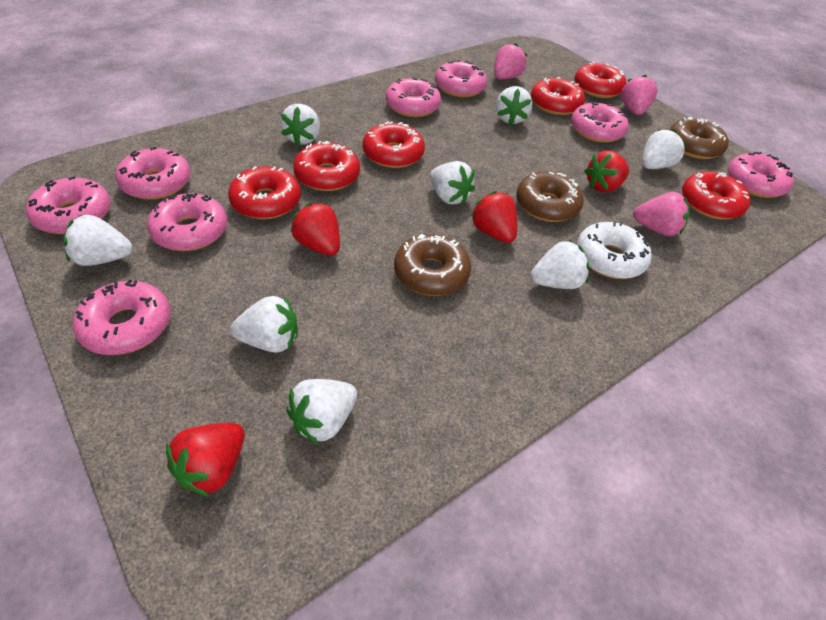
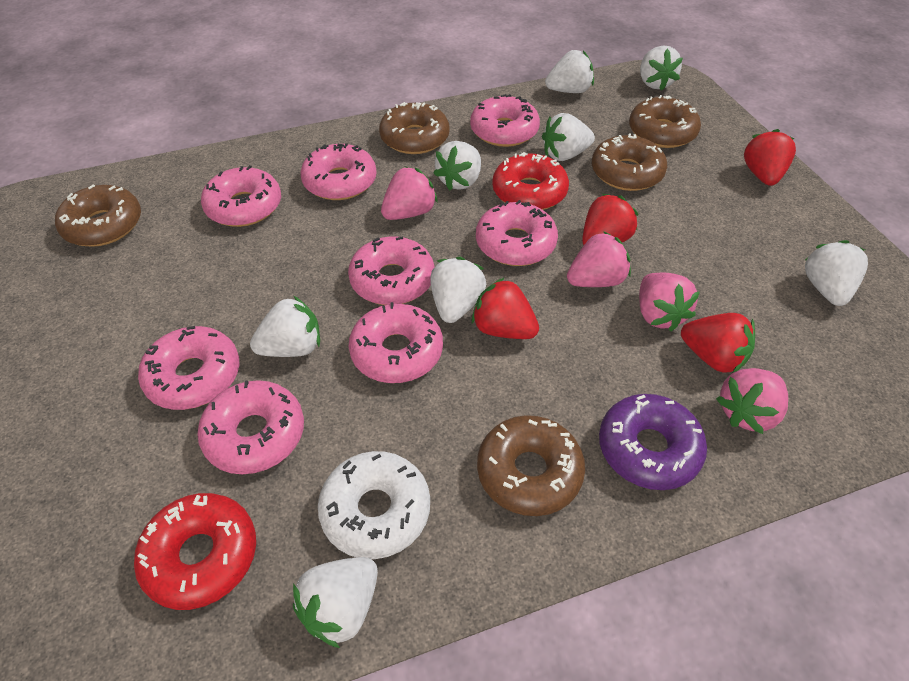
brown donut: [394,234,471,296] [516,171,584,222] [670,117,729,159] = 3 -> [55,184,141,247] [379,102,450,154] [477,415,585,516] [592,133,667,191] [629,95,701,148] = 5
pink strawberry: [494,43,527,80] [621,75,657,115] [633,192,690,236] = 3 -> [381,166,438,220] [567,231,631,287] [639,273,700,331] [716,368,788,434] = 4
purple donut: none = 0 -> [599,394,707,490] = 1
red donut: [228,166,301,219] [293,141,360,191] [363,121,425,168] [531,77,585,115] [575,62,626,98] [682,171,751,220] = 6 -> [134,493,256,610] [492,152,569,210] = 2

